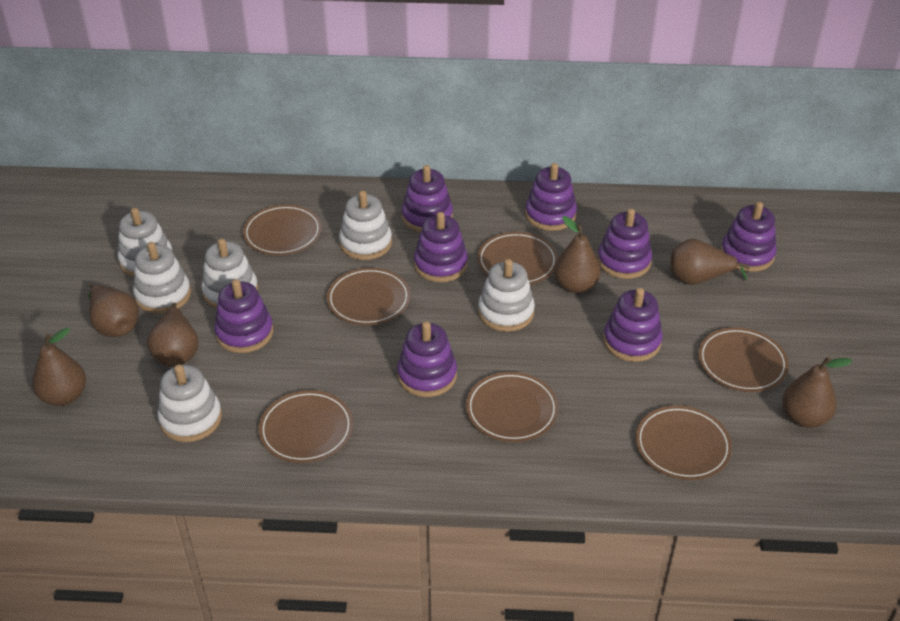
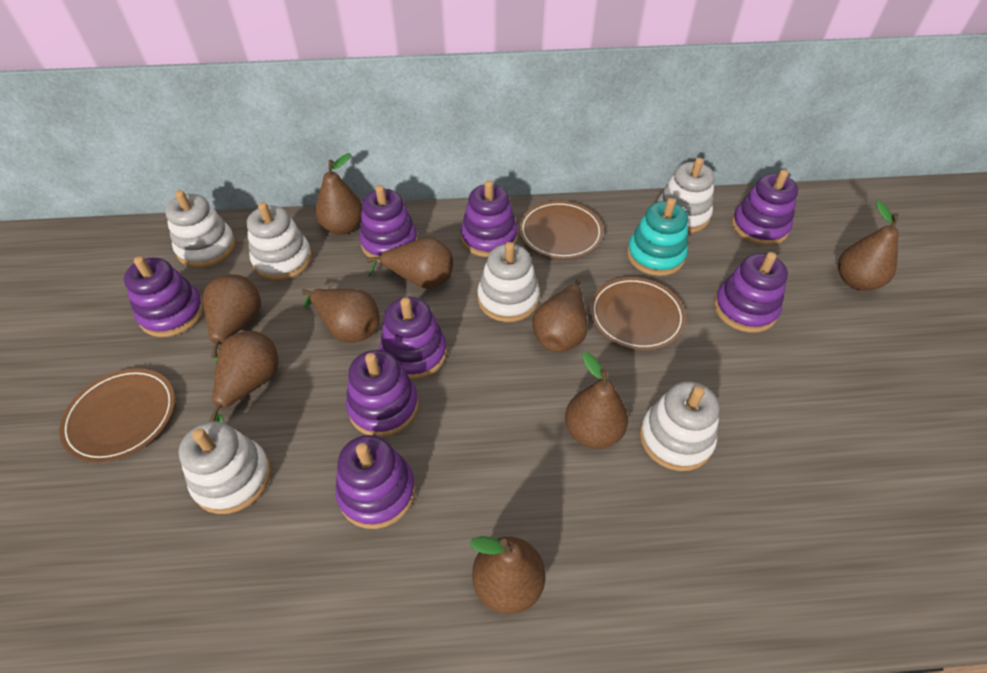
brown pear: [32,328,86,406] [88,283,139,337] [147,303,198,367] [554,216,601,293] [670,239,750,285] [782,357,852,428] = 6 -> [203,274,261,363] [209,331,278,423] [302,289,380,343] [315,153,362,235] [367,237,453,289] [469,536,546,614] [532,279,588,352] [565,352,628,449] [838,200,899,291] = 9
brown plate: [243,205,322,255] [259,390,353,463] [327,268,411,325] [466,372,559,442] [477,232,558,284] [635,405,732,480] [698,327,789,392] = 7 -> [59,368,175,463] [519,201,604,259] [590,277,686,351] = 3
turquoise stacking toy: none = 0 -> [627,198,688,276] = 1

